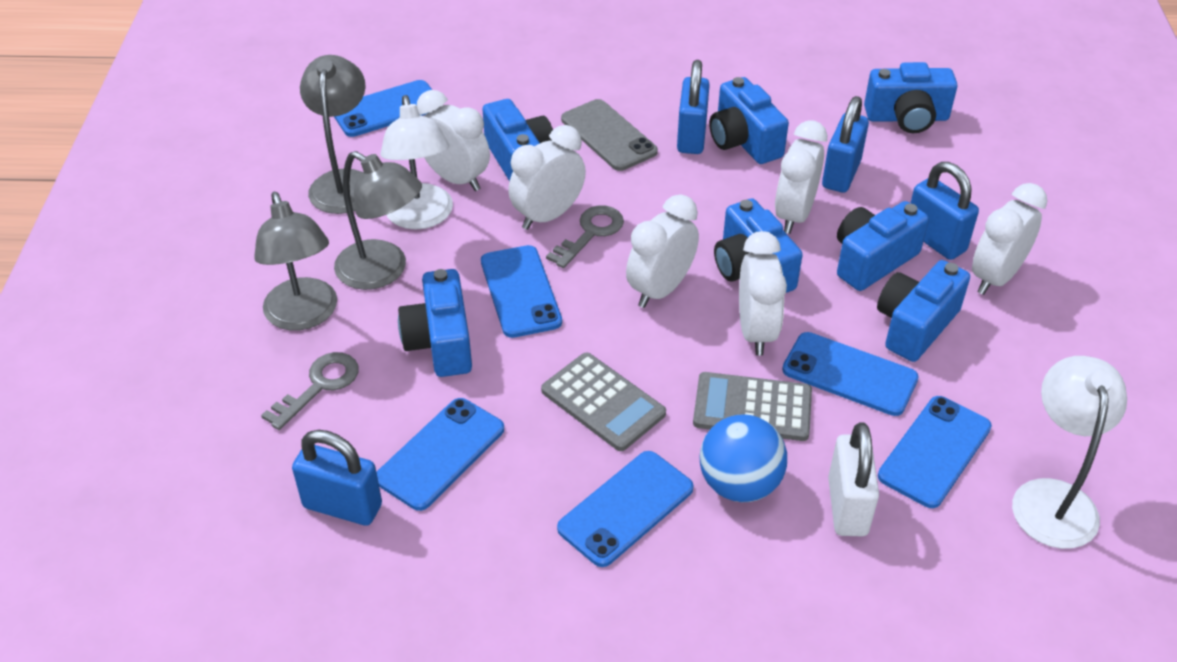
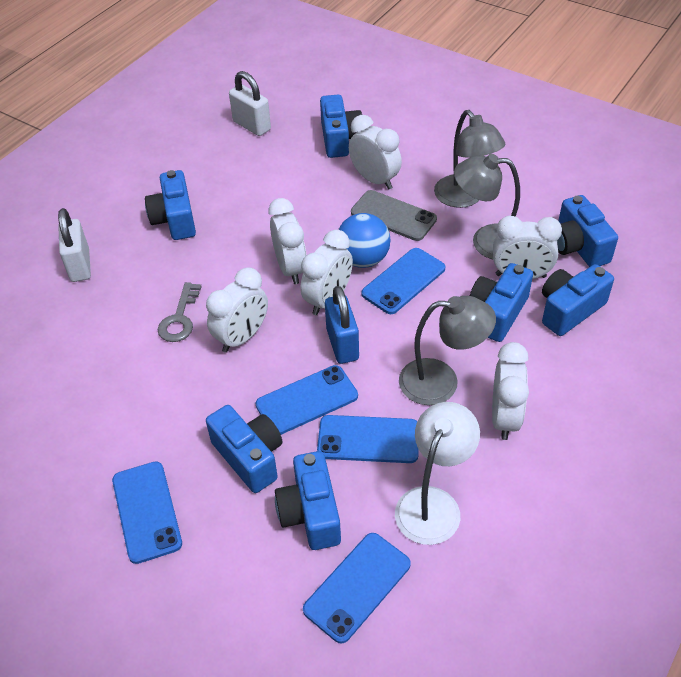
blue padlock: [292,430,382,525] [677,60,710,154] [822,96,869,193] [911,162,979,260] = 4 -> [325,286,359,364] = 1
blue phone: [334,80,432,137] [376,398,504,511] [481,245,562,338] [557,451,694,567] [782,332,919,416] [878,396,992,508] = 6 -> [112,461,182,564] [255,365,358,435] [303,533,411,644] [317,415,419,463] [361,248,445,314] = 5
grey calculator: [541,352,666,451] [693,372,812,441] = 2 -> none = 0
grey key: [261,352,359,430] [546,205,624,268] = 2 -> [158,282,202,342] = 1
white lamp: [380,95,453,230] [1012,356,1127,549] = 2 -> [395,402,480,545] = 1
white padlock: [828,422,879,536] = 1 -> [58,208,91,282] [229,71,271,136] = 2

